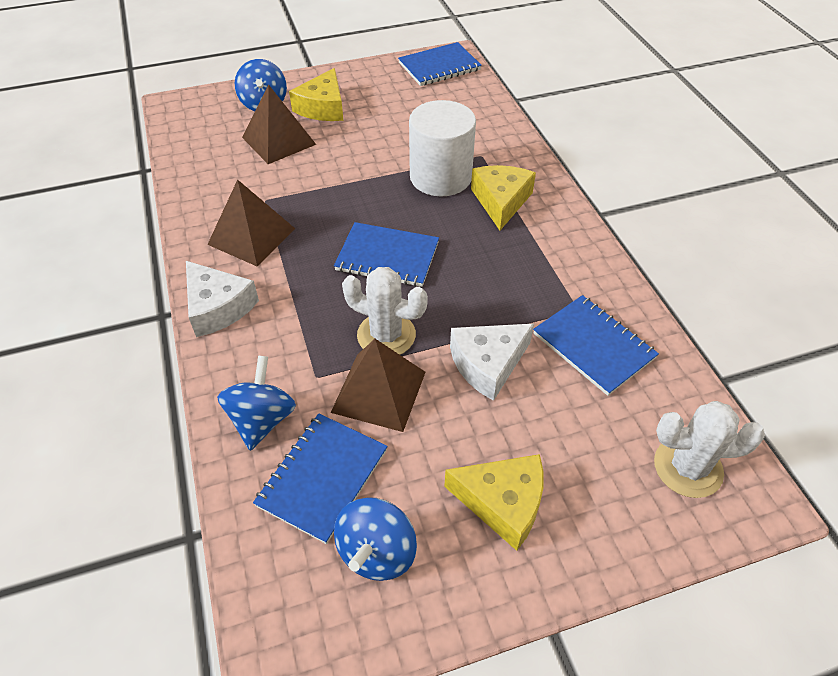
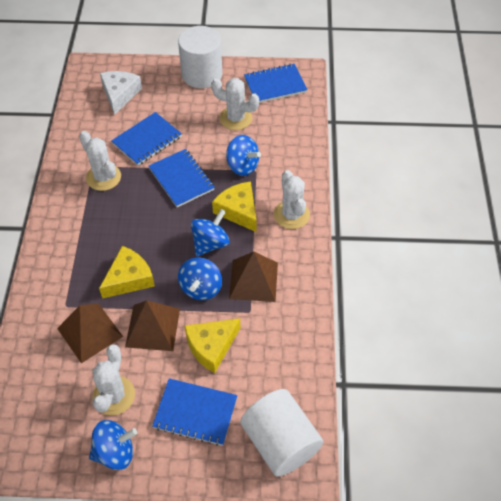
blue spinning top: [217,355,296,451] [235,59,287,111] [334,497,417,581] = 3 -> [89,420,137,470] [178,257,222,300] [191,209,230,257] [226,135,261,176] = 4
white cactus: [342,267,428,355] [654,401,765,498] = 2 -> [79,131,121,191] [92,344,135,415] [211,78,259,130] [274,170,310,229] = 4
white cheese: [186,261,259,337] [450,324,534,401] = 2 -> [100,71,142,115] = 1
white cylinder: [409,100,476,196] = 1 -> [178,26,222,88] [240,389,323,477] = 2

